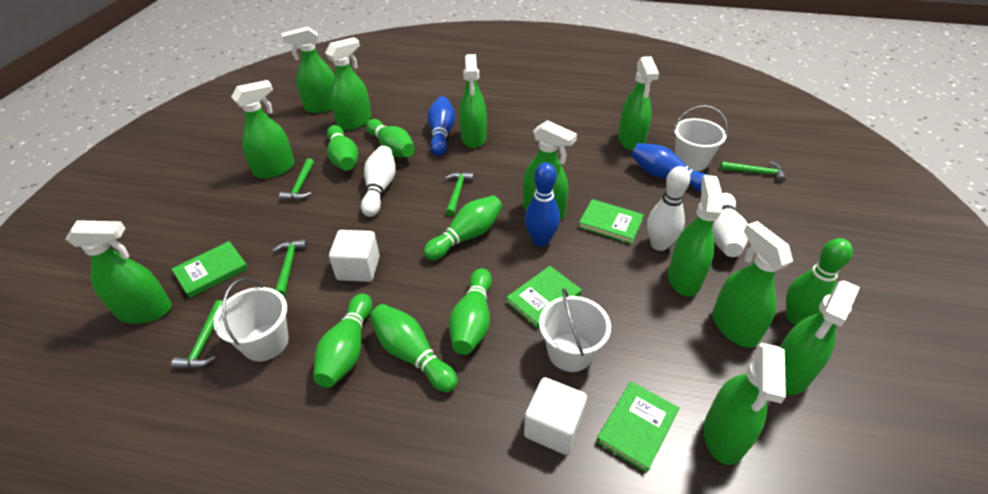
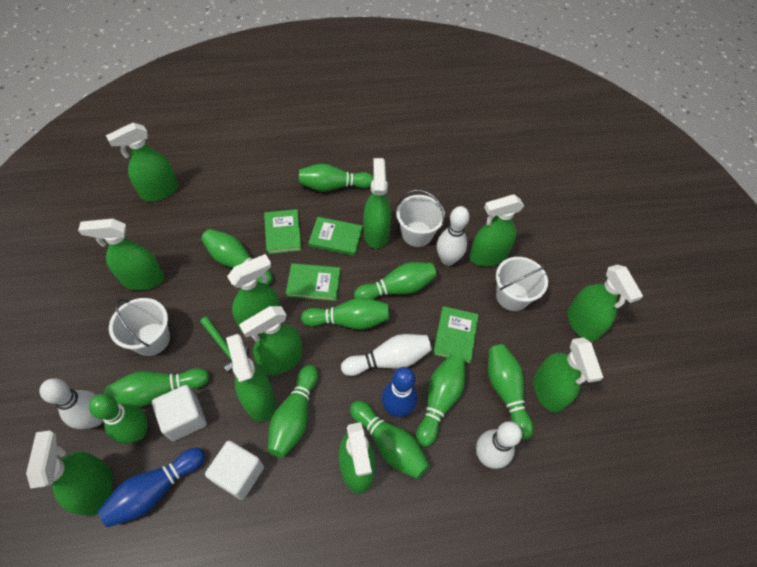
blue bowling pin: [427,96,455,156] [525,162,560,247] [631,143,707,192] = 3 -> [97,448,205,527] [382,367,417,417] = 2
green bowling pin: [313,293,373,388] [327,125,358,171] [366,119,415,157] [370,304,458,392] [423,195,502,261] [449,268,492,355] [786,238,853,325] = 7 -> [89,394,148,444] [104,368,209,407] [201,229,273,285] [268,365,318,458] [299,164,373,192] [301,298,389,329] [350,400,429,479] [354,262,437,299] [416,354,465,447] [488,344,534,439] = 10
green hammer: [171,300,223,369] [273,239,307,296] [279,158,314,201] [445,172,474,216] [720,161,786,183] = 5 -> [200,317,248,373] = 1
white bowling pin: [361,146,396,217] [647,166,690,251] [712,193,748,257] = 3 -> [40,378,103,429] [341,334,432,376] [437,206,469,266] [476,421,522,469] = 4

